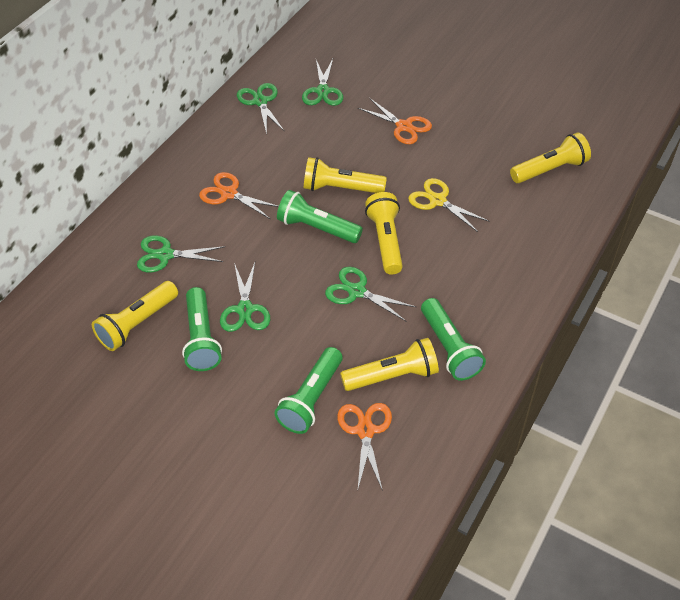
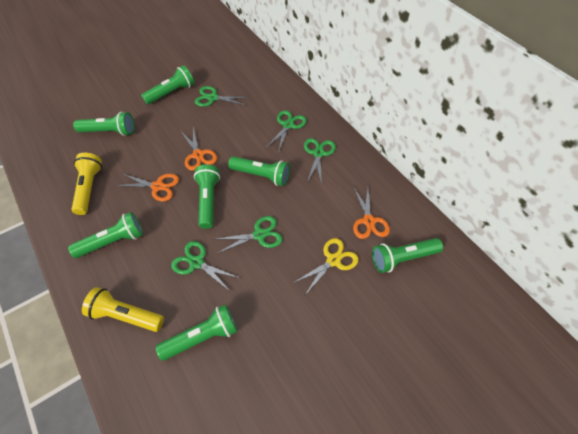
green flashlight: [182,287,222,371] [274,347,343,434] [277,190,363,243] [421,298,486,381] = 4 -> [68,212,143,258] [73,112,135,136] [141,65,194,105] [156,304,237,361] [194,165,220,229] [228,156,290,186] [372,238,443,273] = 7
yellow flashlight: [92,281,178,351] [304,157,387,193] [340,338,439,391] [365,192,403,275] [510,133,591,183] = 5 -> [71,153,102,215] [82,287,164,332] = 2

